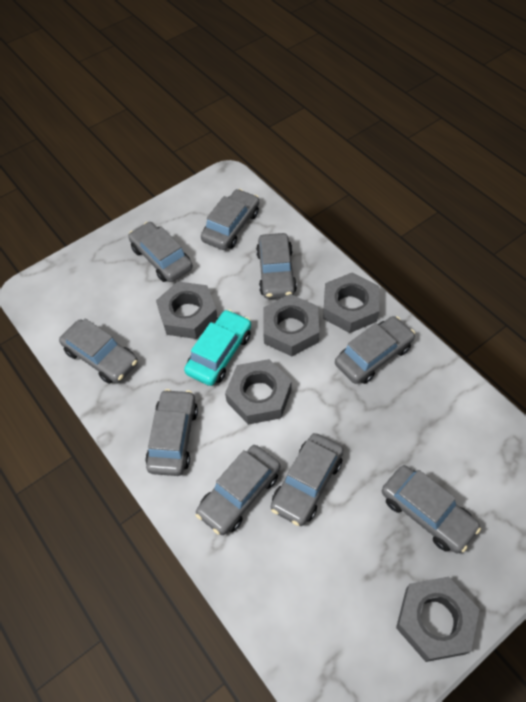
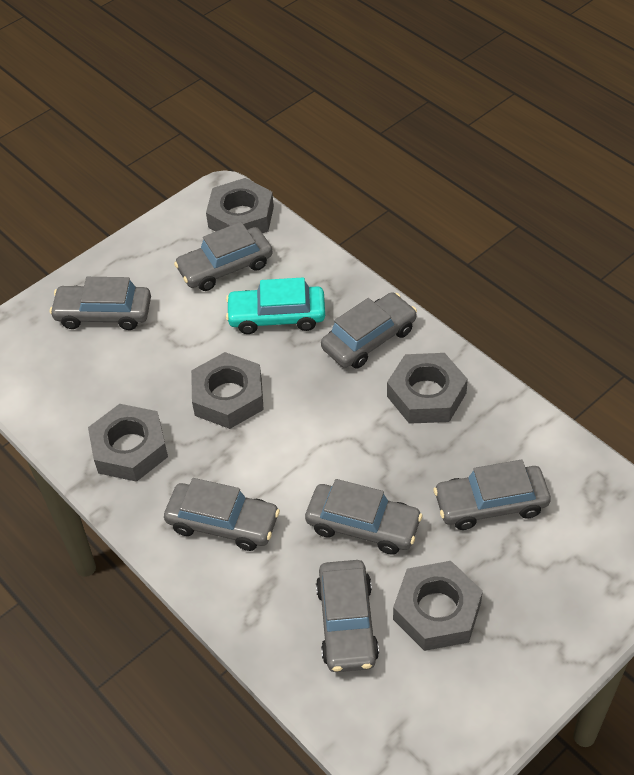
grey car: [59,319,138,384] [128,222,193,282] [145,389,198,476] [196,445,280,535] [201,189,259,250] [256,233,297,299] [271,433,344,526] [335,316,415,384] [382,465,481,554] = 9 -> [50,277,151,330] [164,478,280,551] [174,222,273,291] [305,479,423,555] [316,560,379,672] [321,292,417,369] [434,460,551,530] = 7

